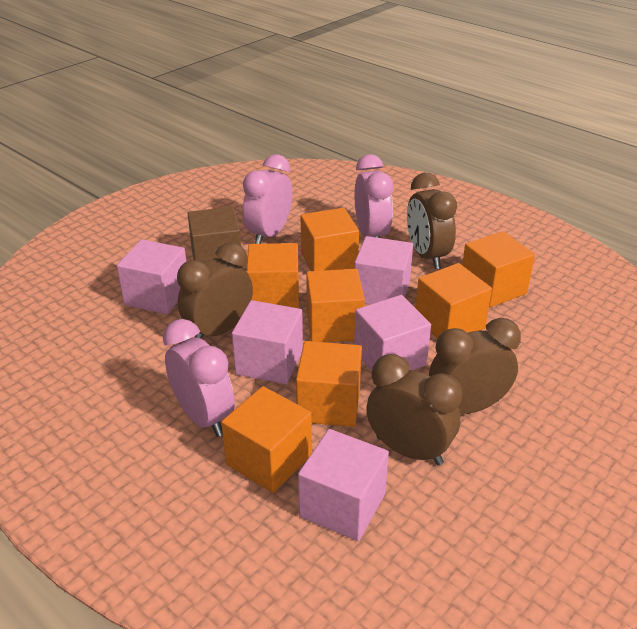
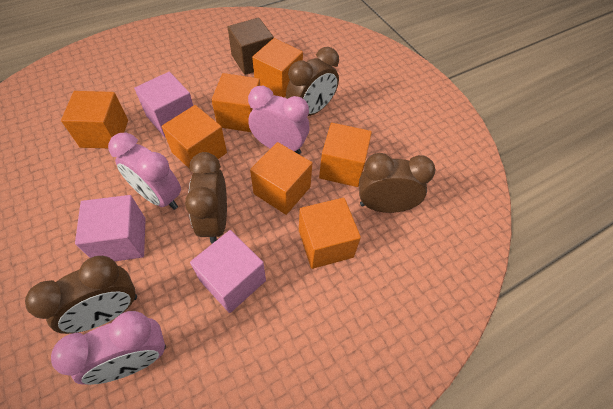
pink cube: [117,239,186,314] [232,300,303,384] [298,429,389,541] [354,236,413,305] [354,295,431,371] = 5 -> [75,195,146,261] [134,72,193,137] [190,230,266,313] = 3

